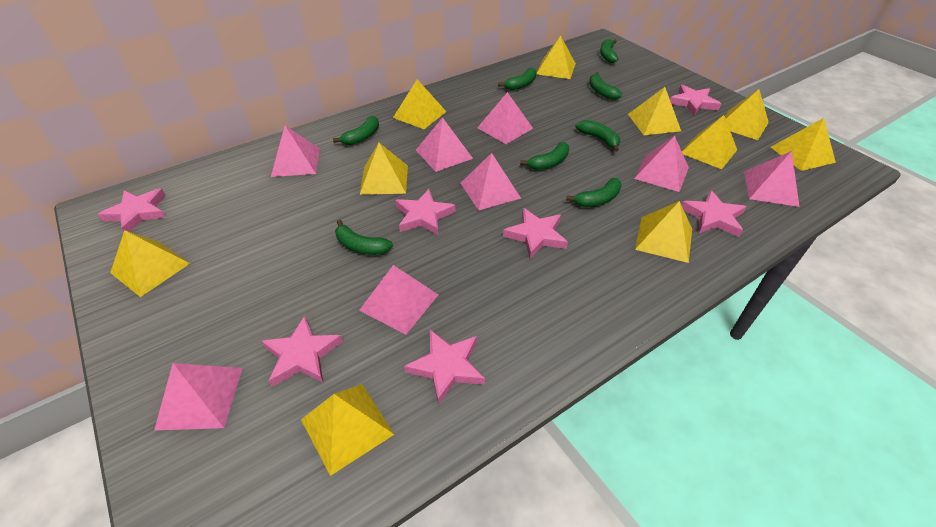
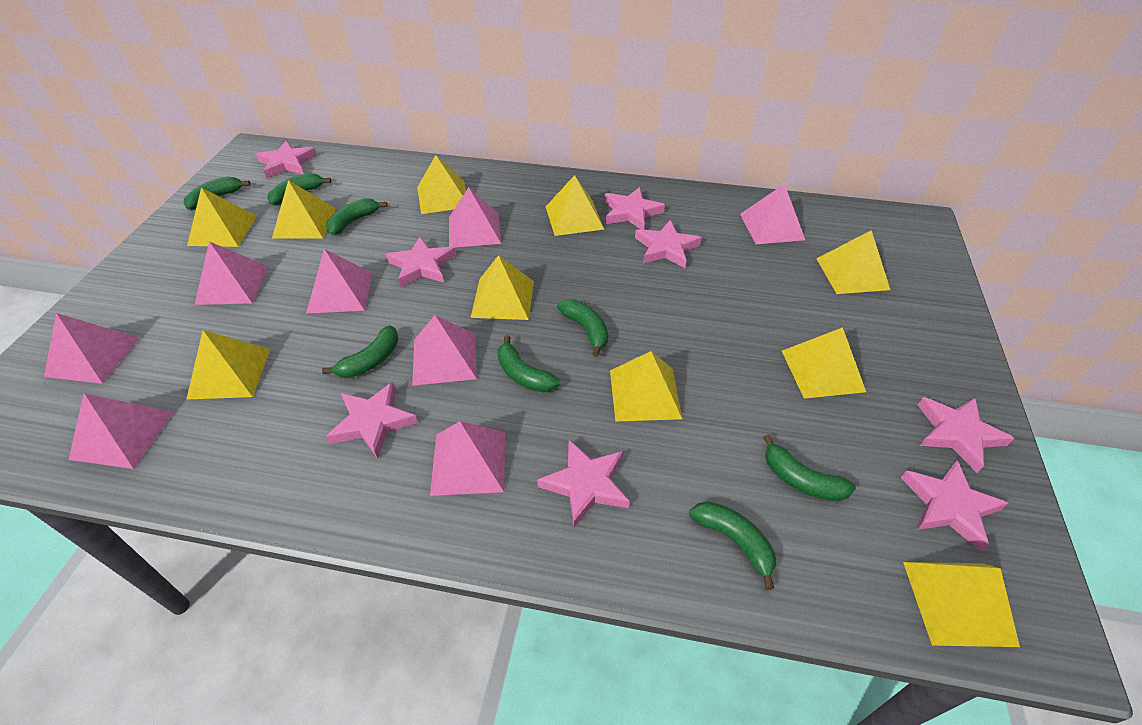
pink star: [98,188,166,232] [262,316,343,387] [395,189,456,235] [404,330,485,405] [503,208,568,258] [670,85,721,115] [682,190,747,237] = 7 -> [256,141,317,178] [326,382,418,459] [386,236,456,287] [537,440,630,527] [604,187,665,230] [635,220,702,268] [901,460,1008,552] [918,397,1014,473] = 8

